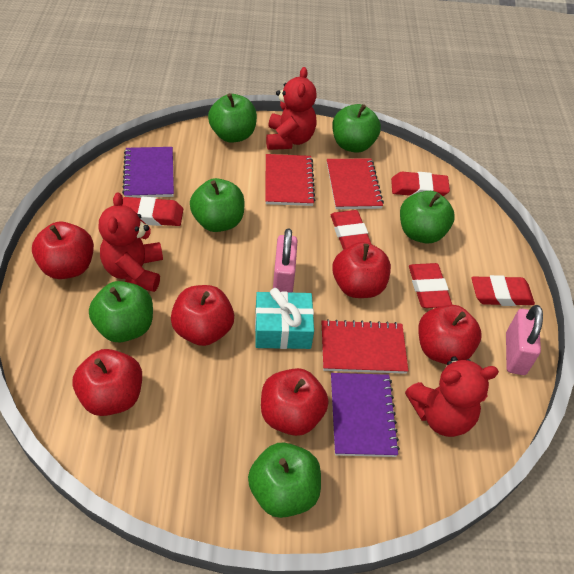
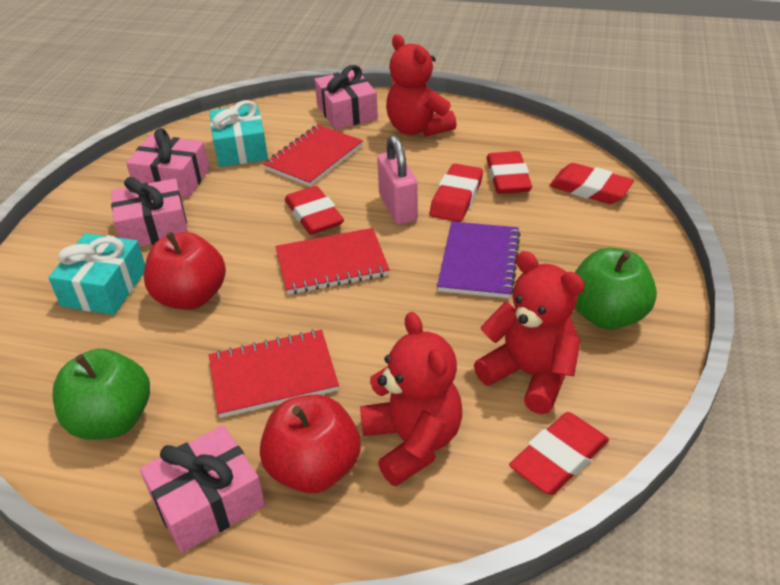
green apple: [89,281,153,342] [190,178,245,232] [208,93,257,143] [248,443,321,518] [332,104,381,153] [400,191,455,244] = 6 -> [52,349,150,440] [574,248,657,330] = 2
pink gift: none = 0 -> [111,177,188,247] [126,128,210,197] [140,425,265,553] [314,65,378,130] = 4
pink padlock: [273,228,297,293] [506,305,543,375] = 2 -> [377,135,418,225] = 1
purple notebook: [122,147,174,198] [331,373,400,457] = 2 -> [437,221,521,298] = 1
red apple: [32,222,94,279] [73,349,142,416] [171,285,234,346] [261,368,329,436] [332,242,391,298] [418,305,481,364] = 6 -> [144,232,226,310] [260,394,361,493] = 2
turquoise gift: [255,288,314,349] = 1 -> [48,233,145,315] [209,100,268,167] = 2

